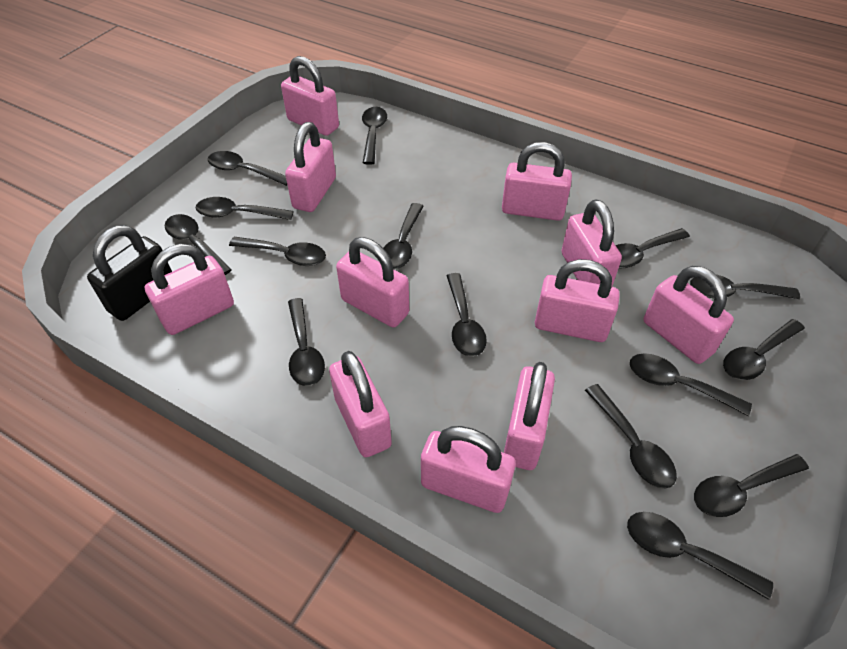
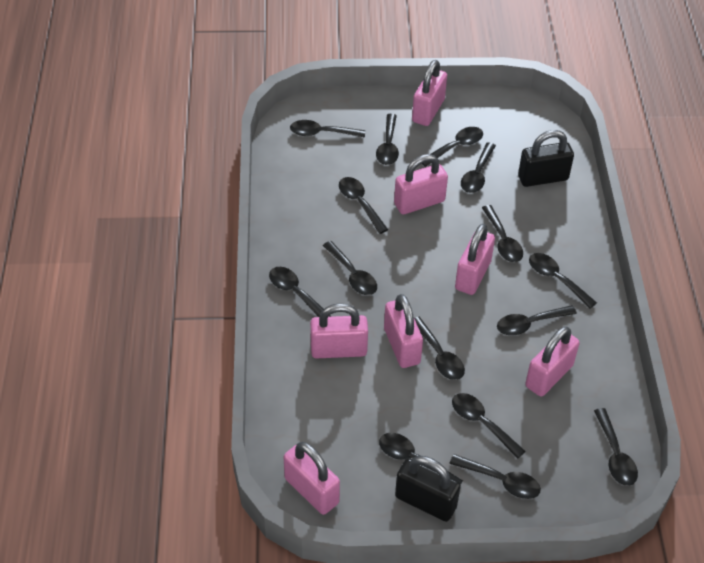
black padlock: [87,225,172,321] = 1 -> [395,456,461,522] [518,130,574,187] = 2
pink padlock: [145,244,234,335] [281,56,339,136] [285,122,336,212] [329,351,392,457] [336,237,409,328] [421,426,516,513] [502,142,572,221] [504,362,555,470] [535,259,620,342] [562,200,622,286] [644,266,734,364] = 11 -> [284,442,340,515] [310,303,368,359] [384,294,423,368] [394,154,448,214] [412,60,447,126] [455,224,495,295] [525,326,580,397] = 7

